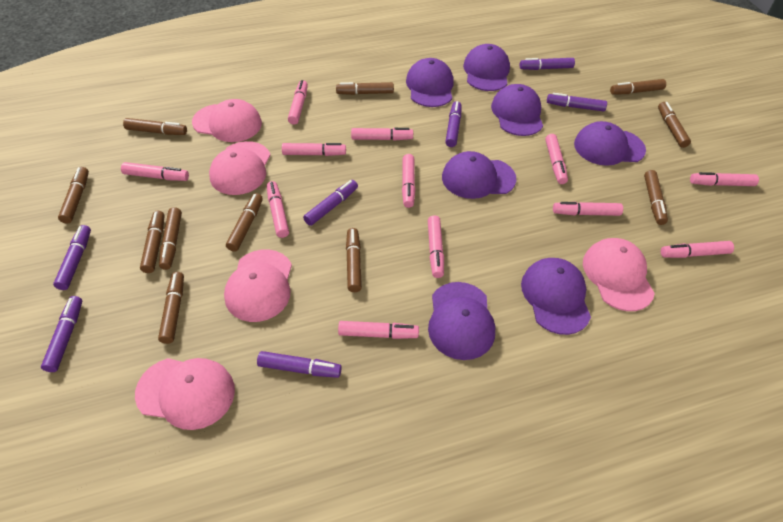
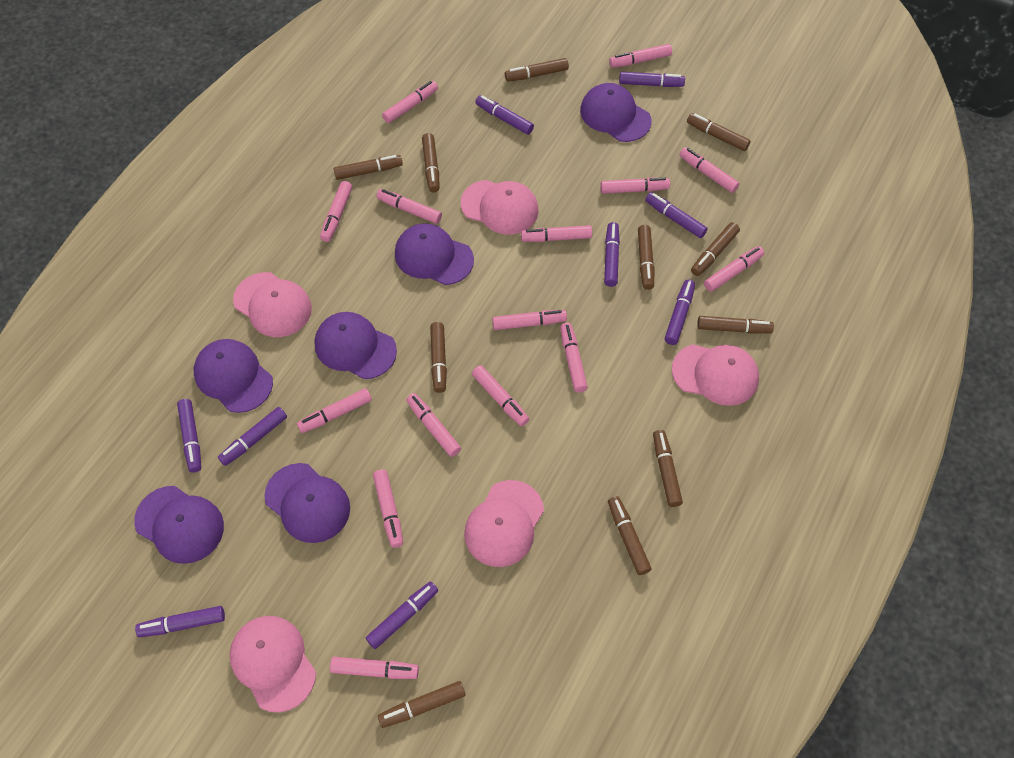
pink marker: [121,162,189,181] [267,181,289,238] [282,143,346,156] [288,80,308,125] [338,321,419,339] [351,128,413,141] [402,154,415,208] [428,215,444,278] [545,134,568,184] [553,202,623,216] [661,241,734,258] [690,172,759,186] = 12 -> [297,388,372,433] [320,181,352,242] [330,657,419,679] [373,469,403,548] [376,189,442,224] [382,81,438,123] [406,393,461,457] [472,365,529,426] [492,310,567,330] [521,225,592,242] [560,322,588,393] [600,178,670,194] [609,44,672,68] [680,147,740,193] [704,246,764,292] = 15
purple cap: [406,58,454,107] [428,282,495,360] [442,151,516,199] [463,44,510,91] [491,84,543,136] [521,258,591,335] [574,121,646,166] = 7 -> [134,486,224,564] [194,339,273,413] [264,463,350,543] [314,312,397,379] [395,223,474,285] [580,83,651,142] = 6
purple marker: [41,296,82,372] [53,225,91,290] [257,351,342,378] [303,180,358,226] [445,101,461,147] [520,58,575,70] [547,93,607,112] = 7 -> [135,606,225,637] [177,399,201,473] [218,407,287,466] [366,581,438,649] [475,95,534,135] [604,222,620,287] [619,72,685,87] [645,192,708,238] [665,280,695,345] = 9

